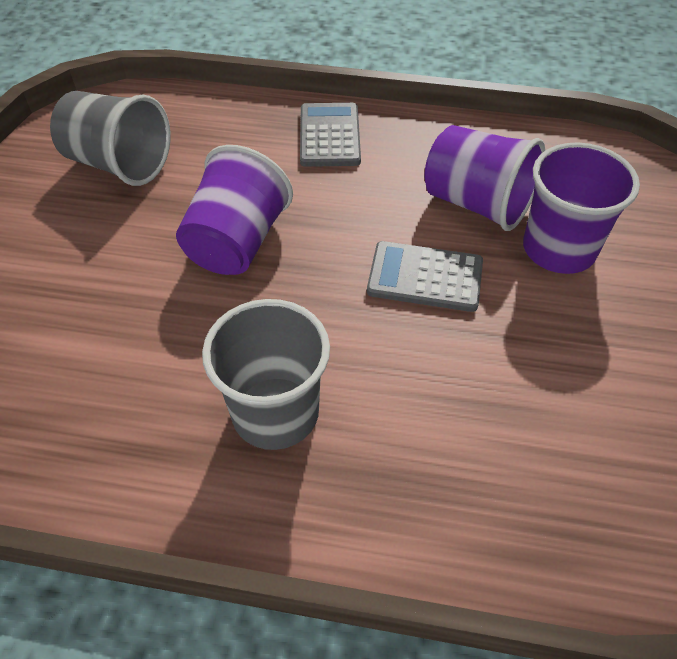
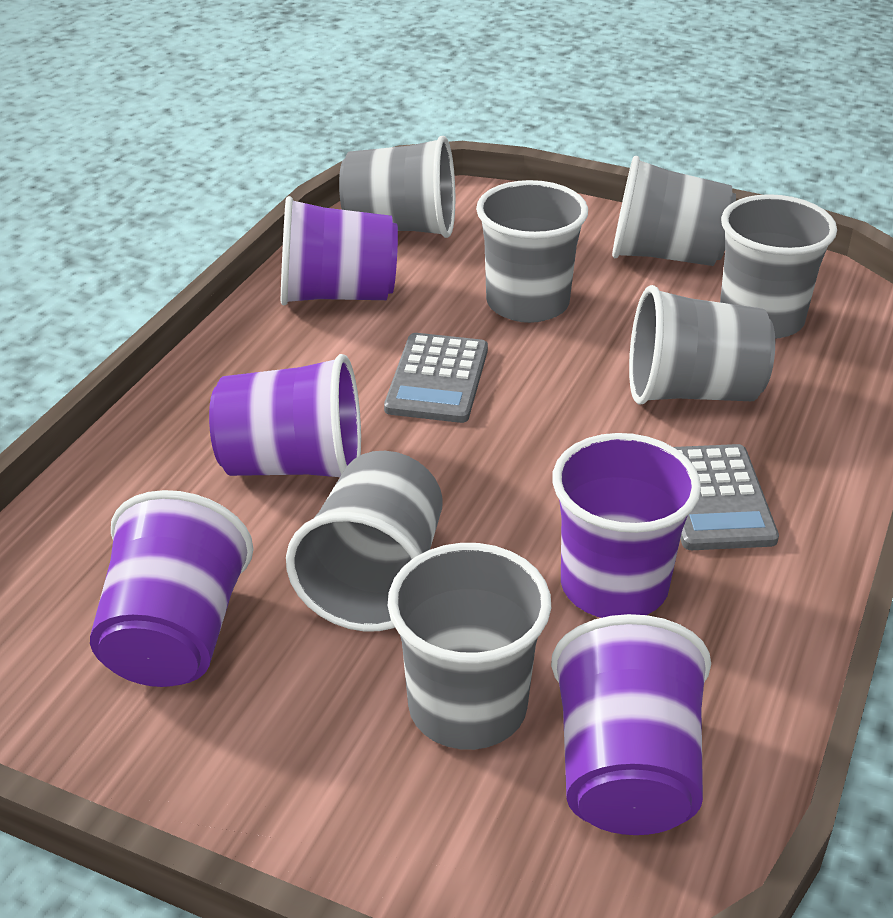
grey cup: [50,91,171,186] [202,299,330,450] = 2 -> [286,451,443,632] [339,136,455,238] [388,543,551,750] [476,180,588,323] [612,156,736,266] [629,285,775,405] [720,194,837,339] = 7
purple cup: [176,145,293,275] [425,125,545,231] [523,142,640,274] = 3 -> [90,490,253,687] [209,354,361,477] [281,196,398,305] [551,614,711,835] [552,433,701,618] = 5

